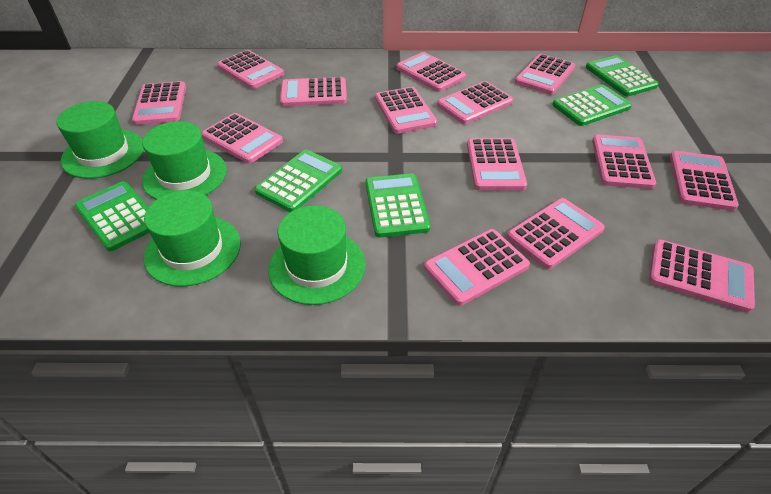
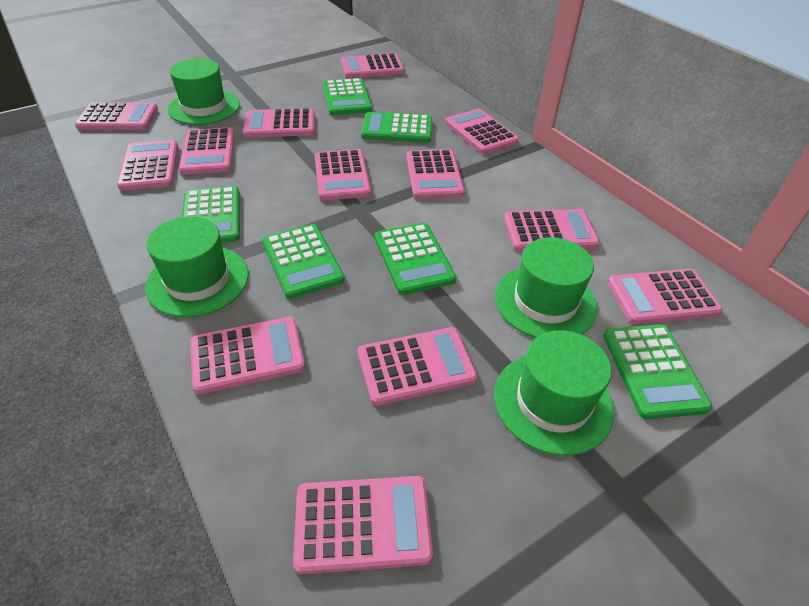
green calculator: [75,181,149,251] [255,150,342,212] [365,173,431,237] [552,85,632,126] [586,55,659,96] = 5 -> [182,186,240,243] [262,224,345,299] [323,78,372,115] [361,112,432,143] [375,223,456,295] [603,324,712,419] = 6
pink calculator: [132,81,186,125] [201,113,283,164] [217,50,284,89] [280,77,347,107] [375,87,437,134] [396,52,466,92] [424,229,530,306] [437,81,513,124] [467,138,527,190] [507,198,605,269] [515,54,575,95] [592,135,656,189] [649,240,755,313] [670,151,739,211] = 14 -> [75,102,158,130] [117,140,178,191] [179,128,234,175] [190,317,305,394] [243,108,315,138] [293,476,433,574] [314,149,371,201] [341,53,404,78] [358,327,477,406] [406,149,465,199] [445,109,519,154] [504,209,599,252] [608,269,723,325] = 13

